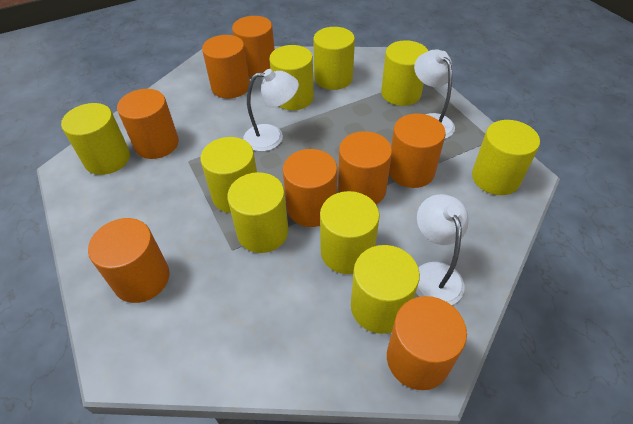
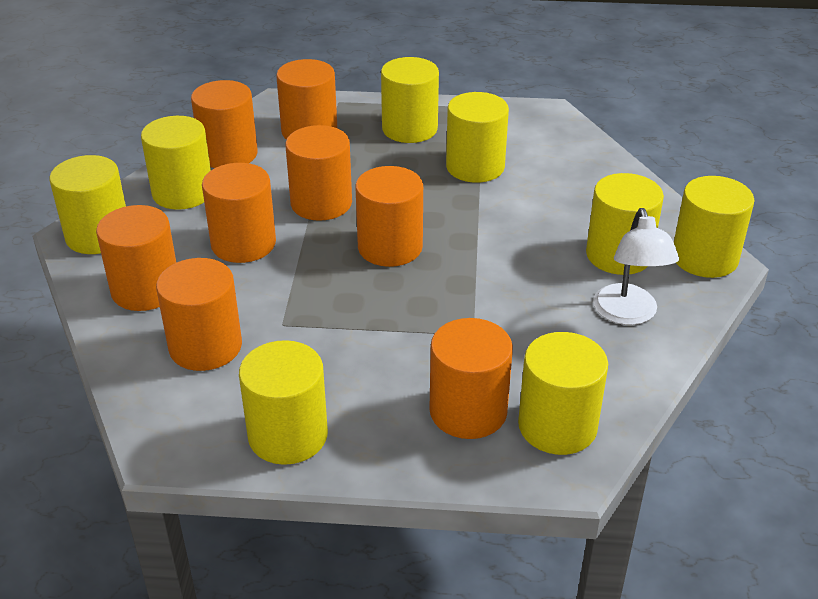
white lamp: [243,69,299,151] [414,49,455,139] [416,194,469,305] = 3 -> [593,208,679,325] = 1
yellow cylinder: [61,103,130,175] [200,137,257,213] [227,172,289,253] [269,45,314,110] [313,27,355,90] [320,191,380,274] [351,245,420,334] [381,40,428,106] [472,120,540,195] = 9 -> [50,155,126,254] [141,116,211,210] [239,340,328,465] [381,57,439,143] [446,92,509,183] [518,332,608,455] [586,173,664,275] [674,176,754,278] = 8

